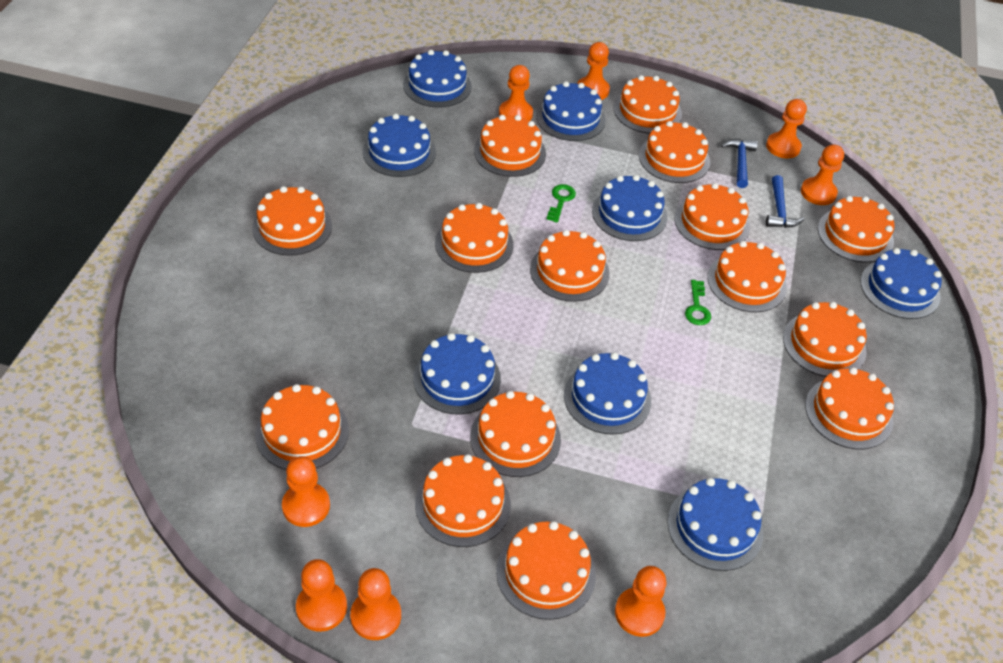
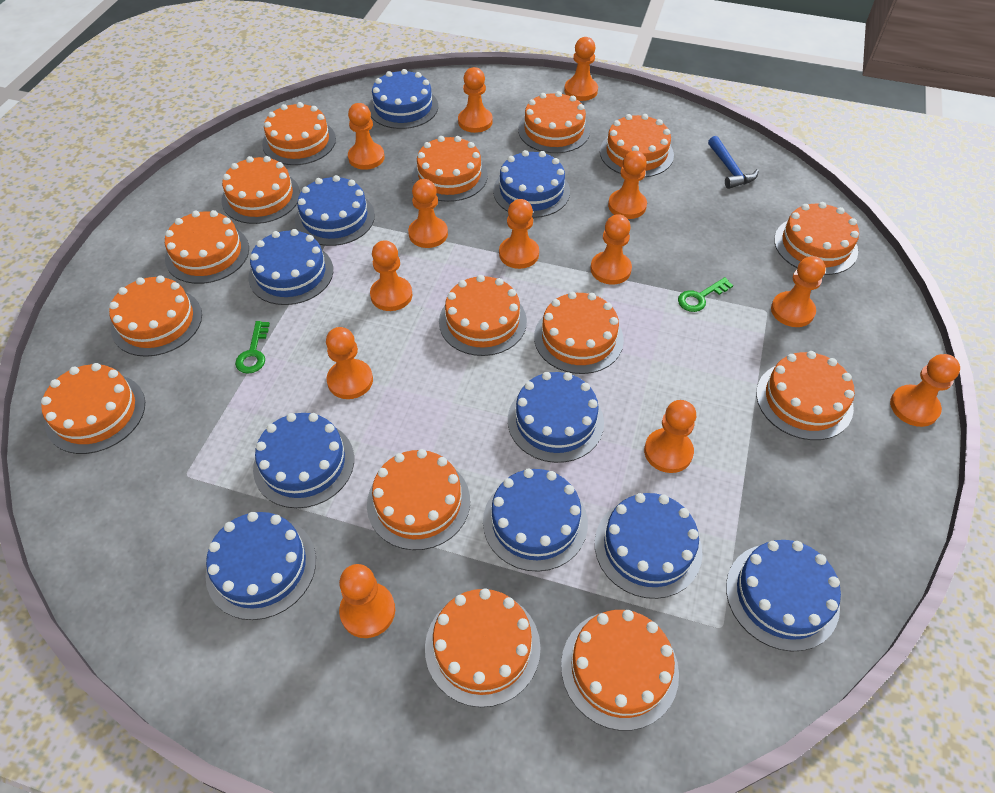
blue cake: [363,114,436,177] [403,50,472,107] [413,333,501,414] [536,81,606,141] [564,352,651,435] [592,175,667,241] [668,478,763,571] [861,248,942,319] = 8 -> [205,512,316,620] [248,229,333,305] [253,413,354,508] [295,175,375,246] [368,69,438,129] [483,468,588,572] [493,150,570,218] [508,372,604,463] [595,493,703,599] [726,540,841,652] = 10
blue hammer: [721,139,758,188] [766,175,804,228] = 2 -> [708,136,759,189] = 1
orange pawn: [282,456,330,527] [296,559,347,632] [350,568,401,640] [499,65,533,121] [577,42,610,100] [615,566,666,637] [766,99,807,158] [801,144,844,205] = 8 -> [326,327,373,399] [339,564,395,638] [348,103,385,170] [370,240,412,311] [408,179,448,248] [458,67,493,133] [499,199,539,269] [564,37,598,101] [591,214,632,285] [608,151,647,219] [644,400,696,473] [771,256,826,327] [890,354,960,427] = 13

